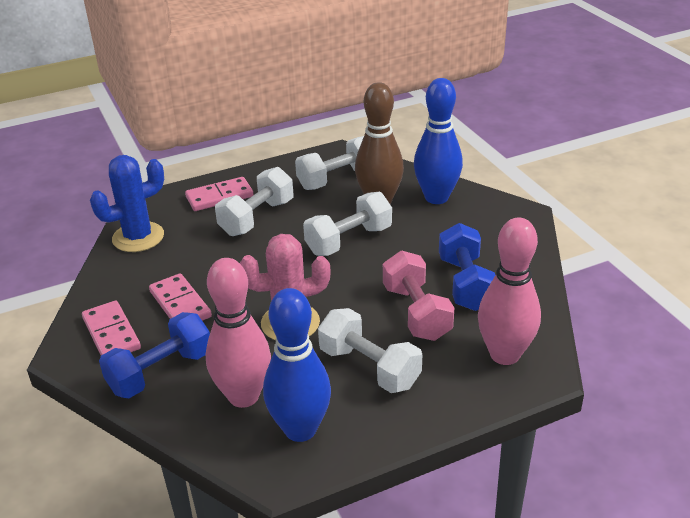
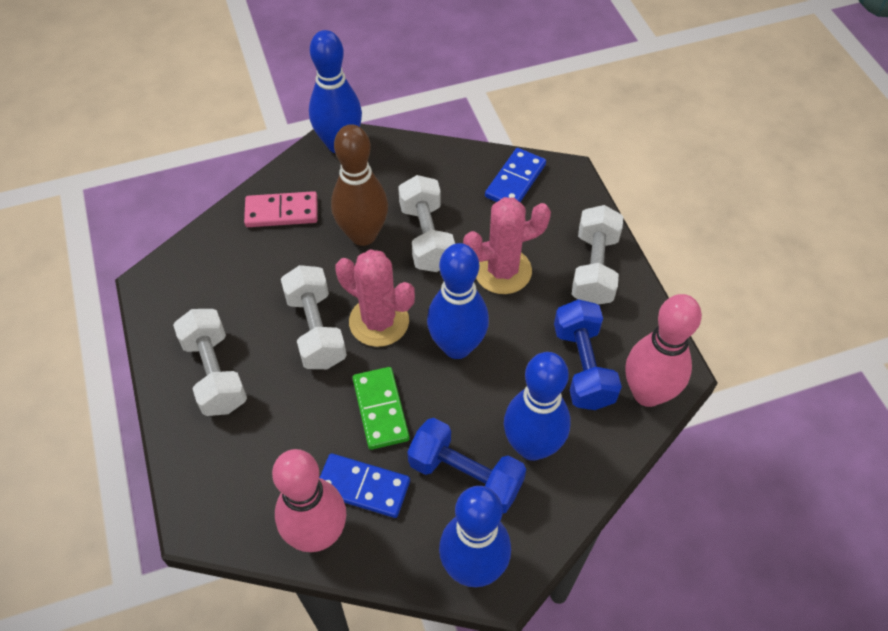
blue bowling pin: [263,288,331,442] [414,78,463,204] = 2 -> [309,30,362,153] [427,243,489,359] [439,486,511,587] [504,352,571,461] = 4
blue cactus: [90,155,164,252] = 1 -> none = 0
blue domino: none = 0 -> [320,453,410,518] [485,148,546,202] = 2
green domino: none = 0 -> [353,367,409,450] = 1
pink cactus: [240,234,331,340] = 1 -> [335,249,415,347] [463,197,551,294] = 2
pink domino: [82,300,141,355] [149,273,212,321] [185,177,254,211] = 3 -> [244,191,318,227] = 1
pink dumbbell: [383,251,454,341] = 1 -> none = 0

